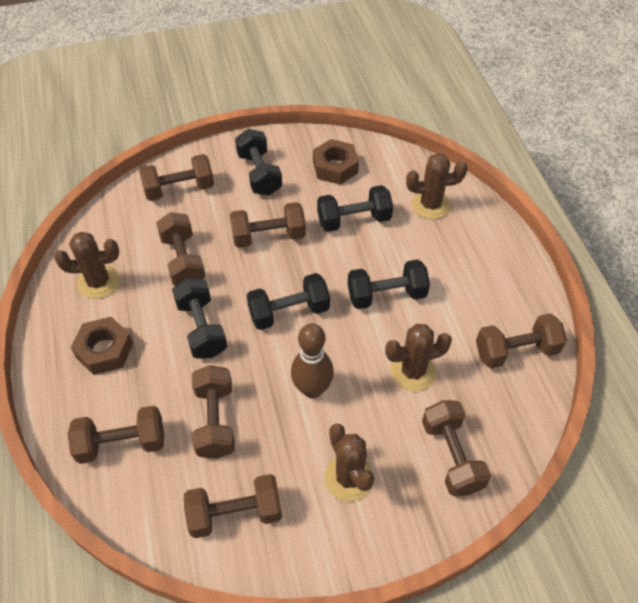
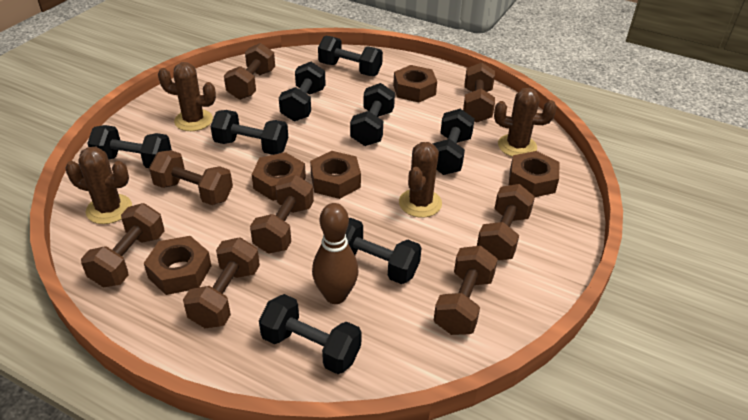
black dumbbell: [172,278,227,358] [235,129,282,196] [247,273,330,330] [317,185,393,232] [348,260,430,309] = 5 -> [87,125,172,168] [211,110,288,155] [259,294,362,374] [279,62,326,122] [318,35,383,76] [346,218,422,284] [350,83,395,146] [433,109,475,175] = 8
brown nut: [71,317,133,375] [313,139,359,185] = 2 -> [144,236,211,295] [252,152,306,201] [310,151,361,199] [393,65,437,103] [508,151,559,197] = 5

